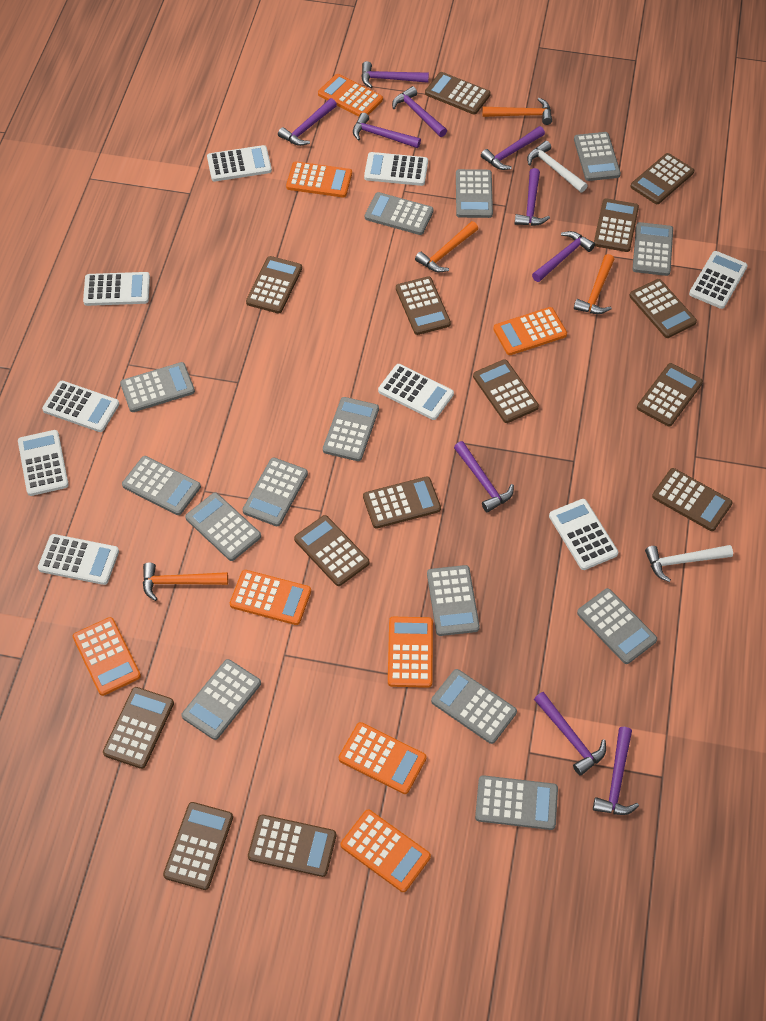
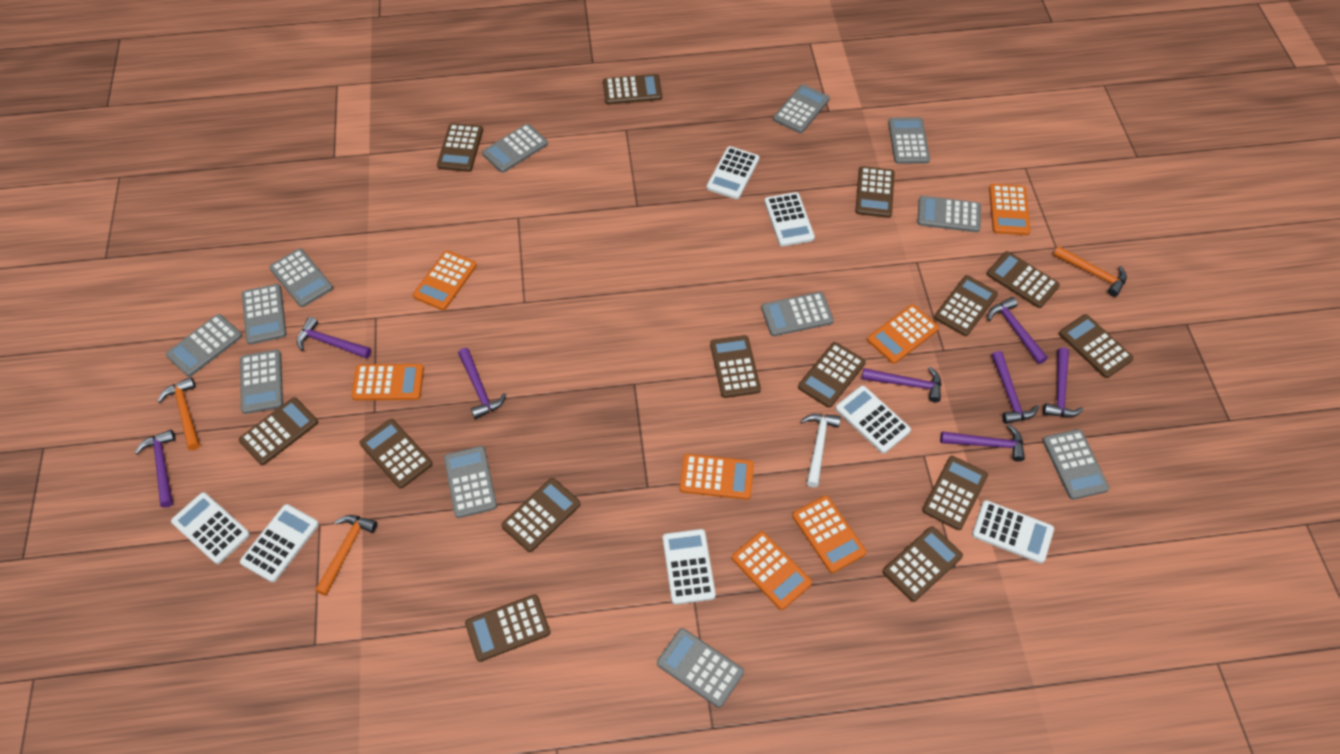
grey calculator: [120,362,195,412] [122,456,201,515] [181,659,261,740] [185,493,261,561] [242,458,308,526] [323,397,379,461] [365,192,434,235] [427,565,480,636] [431,669,517,744] [456,169,493,218] [475,775,558,830] [574,132,621,181] [577,588,657,664] [632,222,673,276] = 14 -> [166,314,242,377] [240,350,283,414] [242,284,286,345] [269,248,333,307] [444,446,497,518] [482,124,548,173] [657,628,744,708] [761,292,834,336] [773,84,830,133] [888,117,930,164] [917,196,981,232] [1043,429,1110,500] = 12
orange calculator: [73,617,141,696] [230,570,311,625] [286,161,352,197] [318,74,383,117] [339,722,426,794] [341,810,431,892] [388,617,433,688] [493,307,567,355] = 8 -> [351,364,424,400] [413,250,477,310] [680,454,754,500] [732,531,812,610] [792,495,866,573] [867,304,939,364] [989,184,1031,235] = 7
orange hammer: [143,563,228,601] [415,221,478,272] [482,98,552,125] [574,254,615,314] = 4 -> [157,377,200,450] [315,515,377,596] [1053,246,1127,297] = 3
purple hammer: [278,98,337,146] [353,113,421,148] [361,61,429,88] [392,86,447,137] [454,441,514,512] [481,126,545,170] [514,168,550,226] [532,231,595,282] [534,692,606,776] [593,727,639,815] = 10 -> [135,430,175,508] [297,317,372,359] [458,348,506,419] [862,367,941,402] [940,424,1025,462] [988,297,1048,364] [992,351,1039,424] [1043,348,1083,417] = 8
white calculator: [18,430,69,496] [38,534,119,585] [42,381,119,432] [83,272,150,306] [207,145,272,181] [364,152,428,186] [378,364,454,420] [549,499,618,570] [689,251,748,309] = 9 -> [171,492,250,564] [240,504,319,582] [663,529,716,605] [707,146,760,199] [764,192,815,247] [835,385,911,453] [972,500,1054,563] = 7
white hammer: [527,141,588,192] [645,545,733,582] = 2 -> [801,414,841,488] = 1

